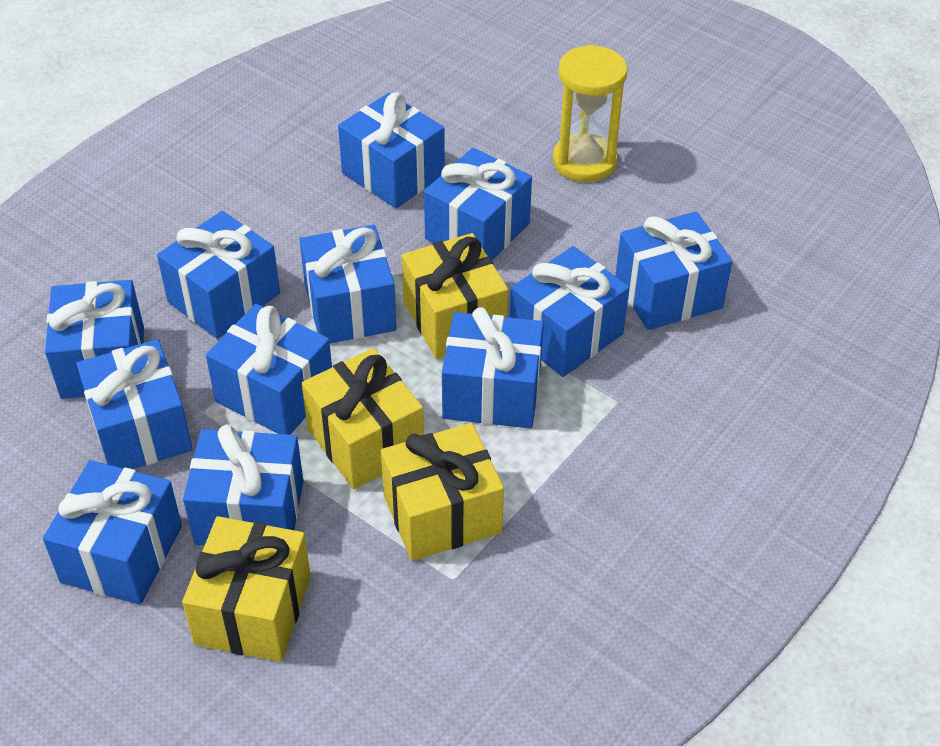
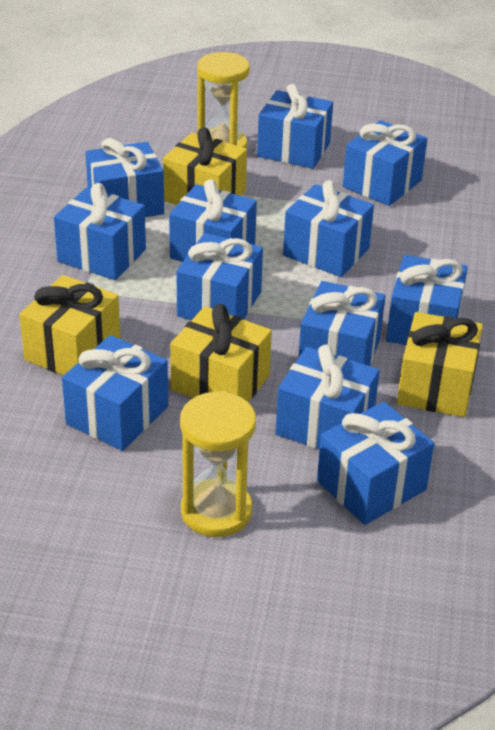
yellow hourglass: [553,45,628,182] = 1 -> [180,391,256,537] [197,52,250,149] = 2

